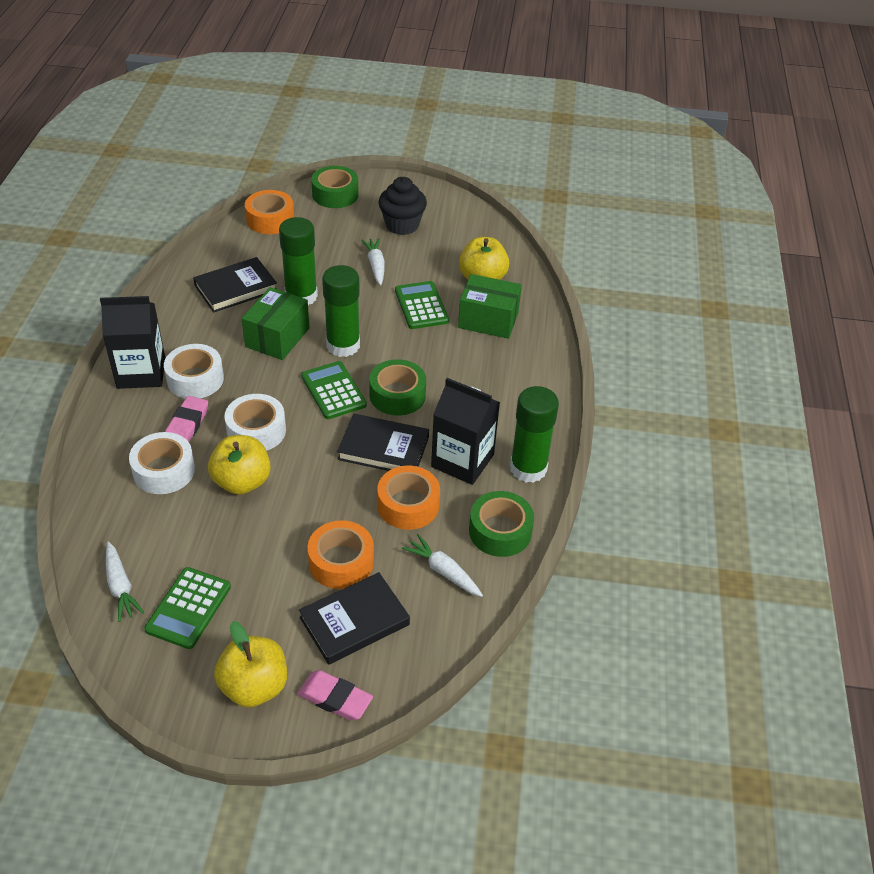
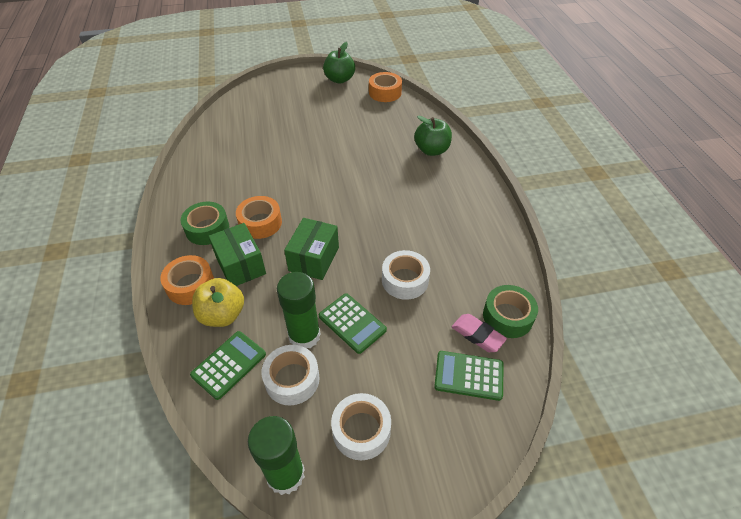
black book: [193,257,277,313] [299,572,410,665] [337,414,429,471] = 3 -> none = 0
black carton: [100,296,165,389] [431,378,500,485] = 2 -> none = 0
black cupcake: [379,177,427,235] = 1 -> none = 0
green apple: none = 0 -> [323,42,355,83] [414,116,452,156] = 2
green glue stick: [279,217,318,305] [322,265,360,357] [510,386,559,483] = 3 -> [248,416,305,495] [277,272,321,348] = 2
green tape: [311,166,359,208] [369,359,426,416] [469,491,534,557] = 3 -> [181,201,229,245] [483,285,538,338] = 2
pink eraser: [165,396,208,442] [297,670,373,721] = 2 -> [452,314,507,352] = 1
white carrot: [106,541,145,622] [361,238,385,285] [402,534,483,597] = 3 -> none = 0
yellow apple: [208,435,271,495] [214,621,287,707] [459,237,509,280] = 3 -> [192,278,244,327] = 1

